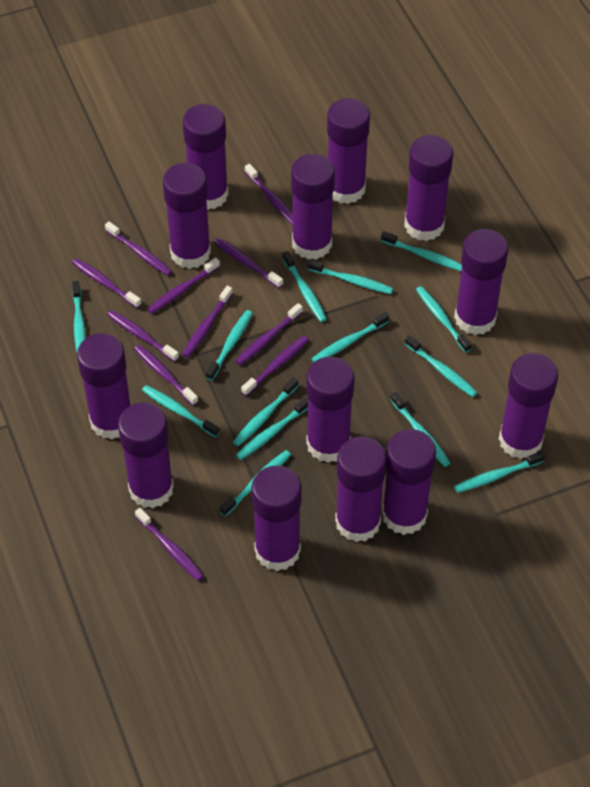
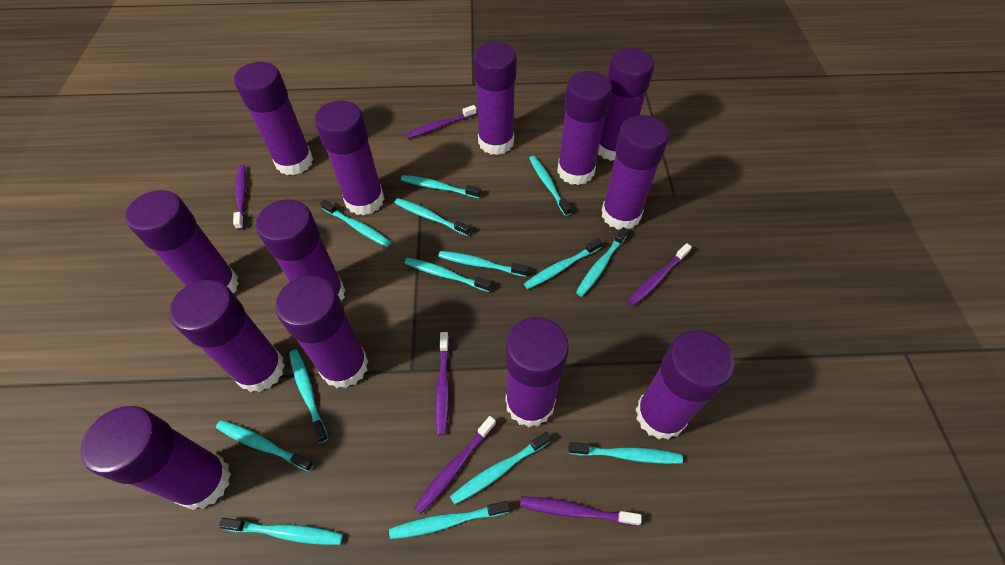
purple toothbrush: [72,258,142,308] [105,221,172,276] [107,310,179,362] [134,345,198,406] [135,508,204,581] [147,257,220,314] [182,286,233,358] [214,238,283,288] [235,303,303,365] [241,336,309,396] [245,164,293,225] = 11 -> [233,165,246,230] [405,105,477,139] [414,416,496,514] [435,332,449,435] [520,496,642,526] [628,243,692,306] = 6

